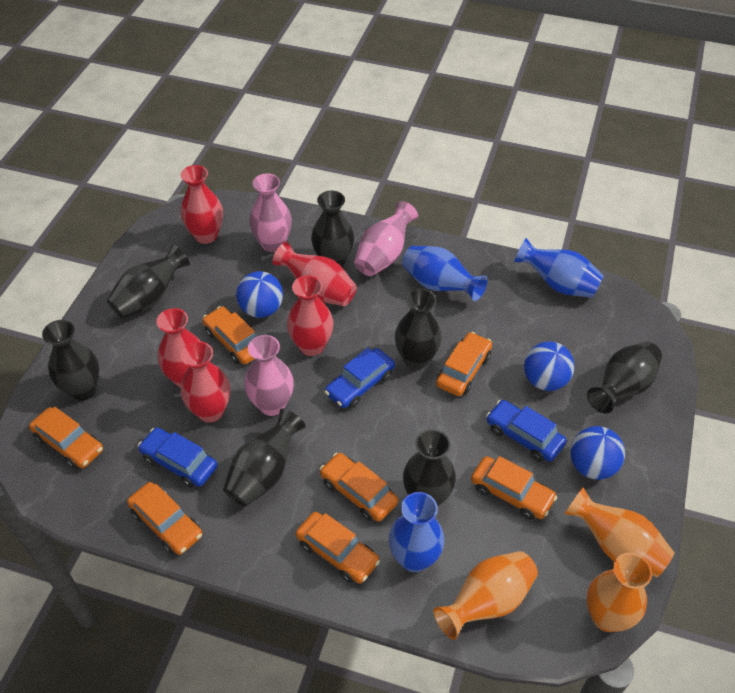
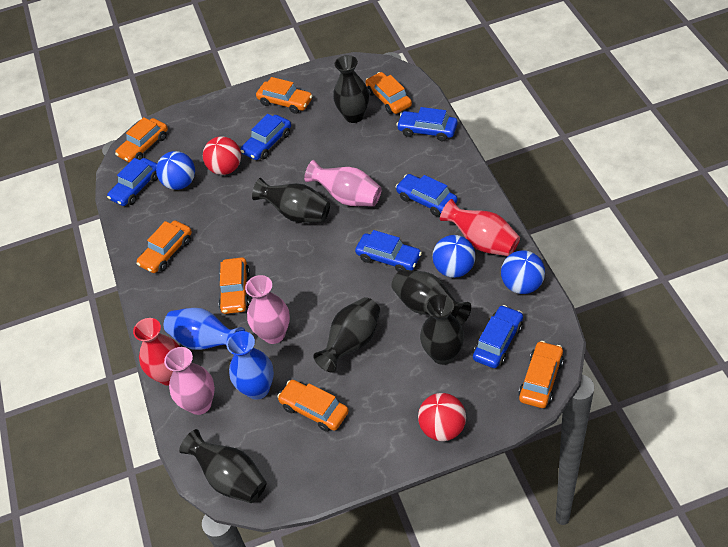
black vase: [42,320,100,401] [107,244,190,319] [223,408,306,507] [311,190,354,267] [395,289,442,369] [403,429,456,507] [587,342,662,414] = 7 -> [179,429,267,503] [252,178,330,223] [313,297,380,373] [333,55,369,123] [392,270,471,325] [420,294,464,365] = 6
blue car: [138,427,218,488] [324,348,395,408] [486,400,566,462] = 3 -> [107,158,158,206] [240,114,291,160] [355,230,422,272] [396,107,458,141] [396,174,457,216] [473,305,523,368] = 6
blue vase: [389,492,444,572] [402,246,487,301] [514,238,604,298] = 3 -> [164,308,245,350] [226,331,274,400] = 2
orange vase: [433,551,538,640] [564,487,675,578] [587,553,652,632] = 3 -> none = 0
red ball: none = 0 -> [203,136,241,175] [418,393,466,441] = 2
red vase: [156,308,200,388] [180,165,223,244] [181,341,230,422] [272,242,357,306] [287,276,333,356] = 5 -> [133,318,180,386] [440,199,520,256] = 2

